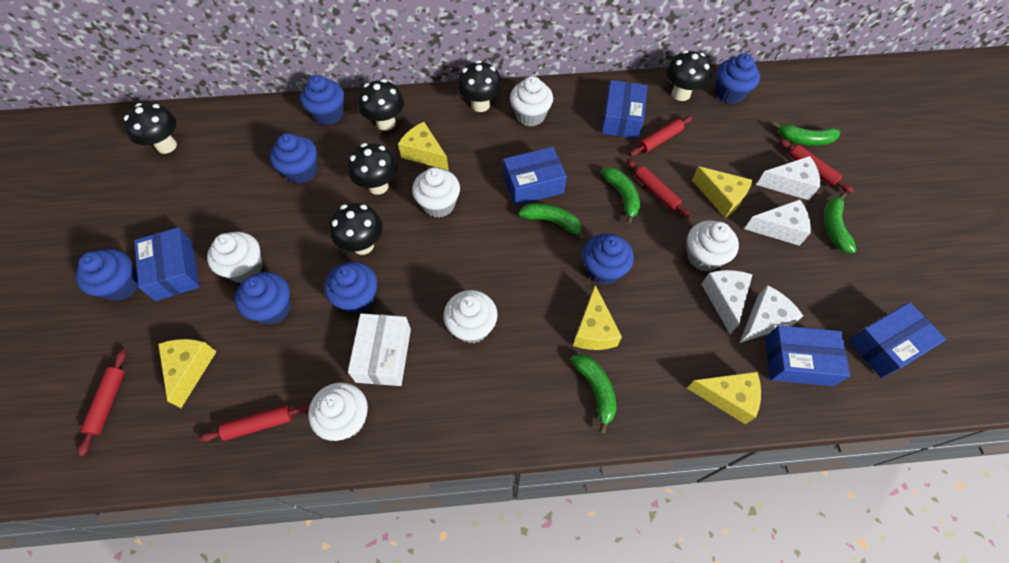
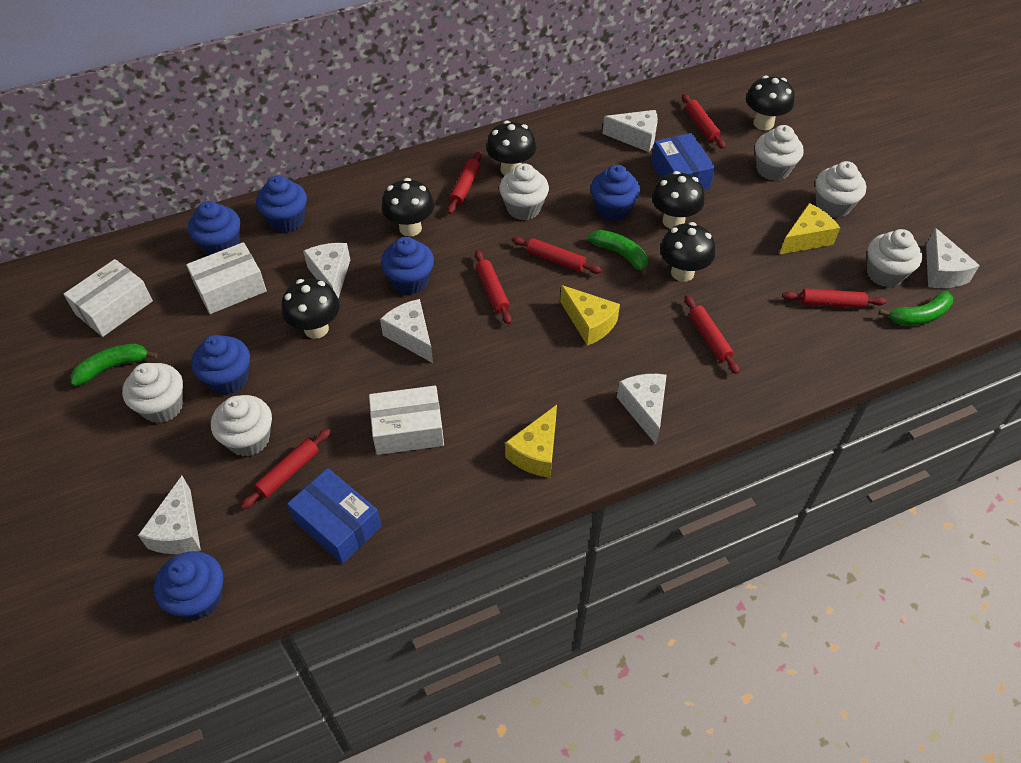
blue box: [134,227,199,301] [503,147,567,206] [602,80,647,139] [765,325,850,386] [848,302,946,378] = 5 -> [287,468,382,564] [651,133,715,190] = 2
blue cupcake: [76,249,138,301] [235,272,291,325] [270,133,317,184] [300,75,344,125] [324,261,377,314] [582,233,634,285] [716,54,760,104] = 7 -> [154,551,223,620] [188,201,240,256] [191,335,250,395] [256,176,307,233] [381,237,434,295] [590,165,640,221] = 6
green banana: [518,203,586,241] [571,354,616,434] [601,167,640,225] [772,122,840,146] [824,192,857,253] = 5 -> [70,344,158,386] [588,230,648,277] [879,291,953,326] = 3
red rolling pin: [78,350,127,456] [199,404,310,442] [627,159,691,219] [629,116,693,156] [779,139,854,193] = 5 -> [241,429,331,509] [447,151,482,214] [475,250,512,324] [512,236,602,274] [682,94,726,149] [684,295,739,374] [782,288,887,308] = 7
white box: [348,313,411,386] = 1 -> [63,259,153,337] [186,242,267,314] [369,386,444,455] = 3
white cheese: [701,270,753,334] [739,285,803,343] [744,199,811,246] [756,156,820,200] = 4 -> [138,476,201,554] [303,243,350,299] [380,299,433,363] [602,110,658,152] [617,374,667,444] [926,228,980,288] = 6
yellow cheese: [158,339,216,408] [398,122,449,170] [573,285,622,350] [687,372,761,424] [692,166,752,218] = 5 -> [505,405,557,478] [560,285,620,346] [779,203,840,255] = 3

